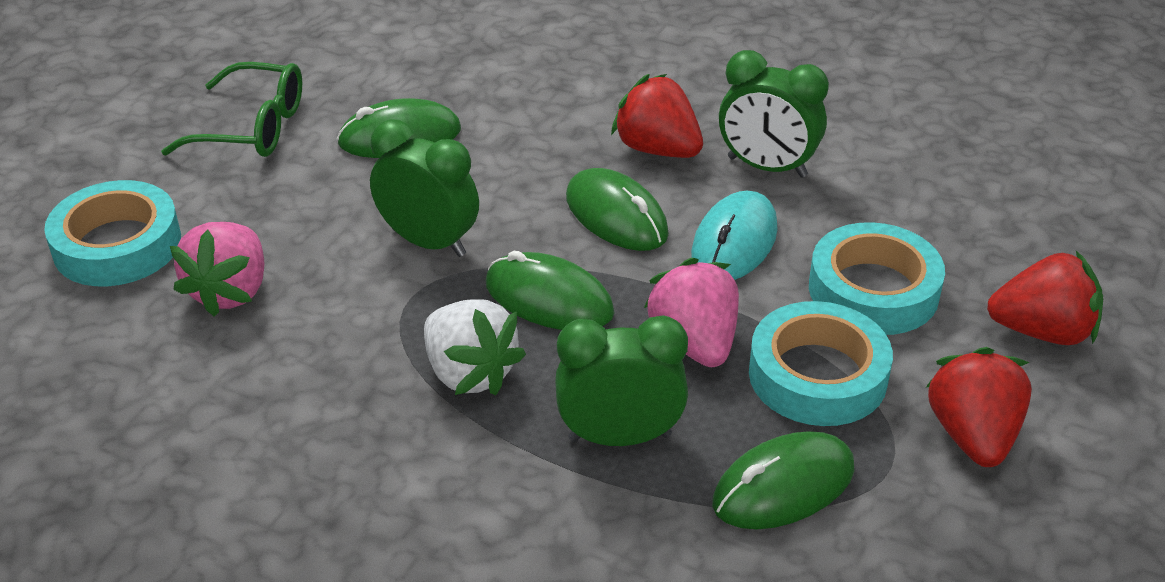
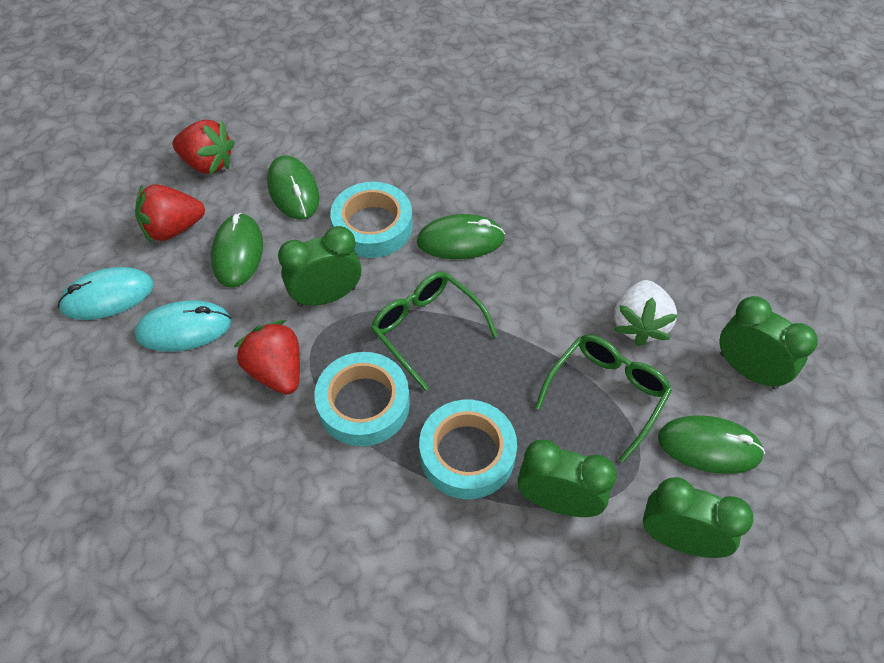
green clock: [370,119,479,257] [555,315,688,446] [719,50,829,178] = 3 -> [278,226,361,307] [518,439,617,517] [643,477,754,558] [720,296,818,389] = 4
green glasses: [161,62,302,157] = 1 -> [371,271,498,391] [535,335,672,462] = 2
pink strawberry: [170,222,264,317] [644,258,739,367] = 2 -> none = 0
turquoise mouse: [691,191,778,280] = 1 -> [58,267,154,320] [134,300,231,352] = 2

